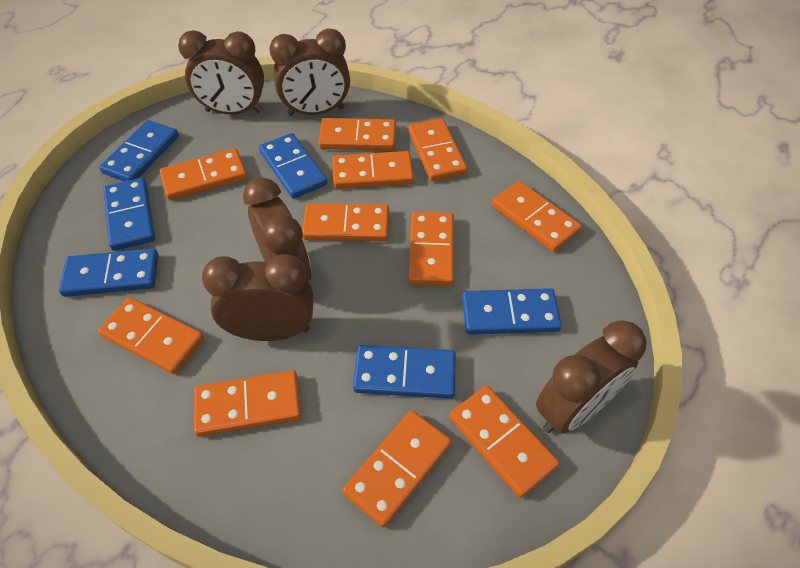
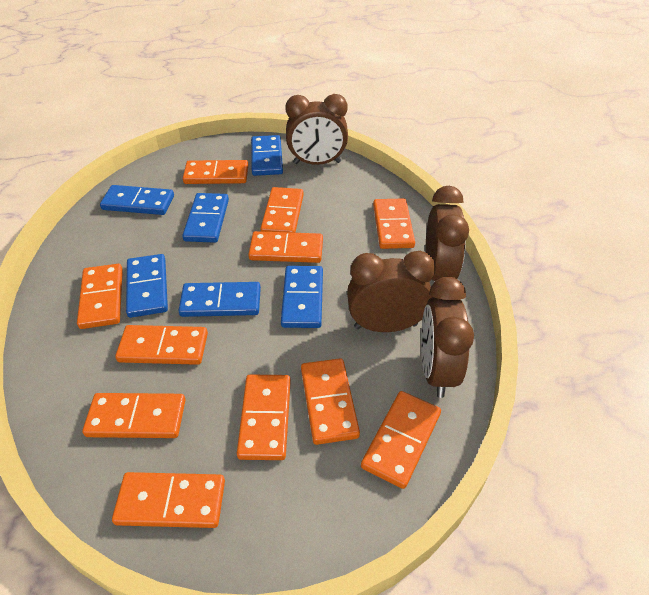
brown clock: [178,30,264,115] [202,254,313,341] [243,177,311,281] [269,29,350,116] [536,320,646,433] = 5 -> [285,94,348,165] [347,251,436,332] [421,277,474,398] [425,186,469,281] = 4

